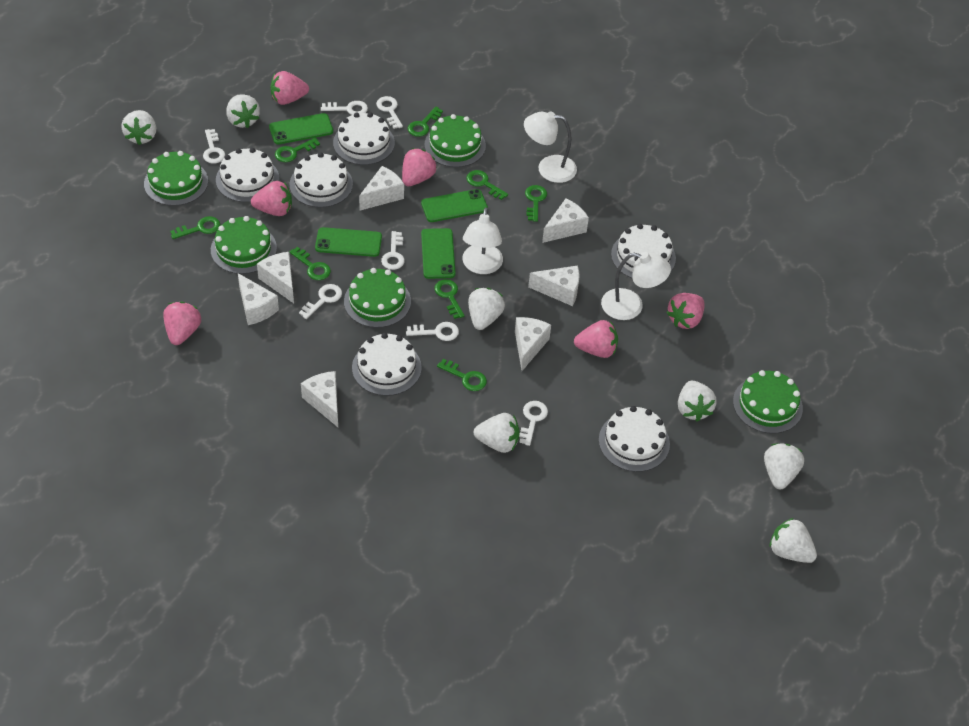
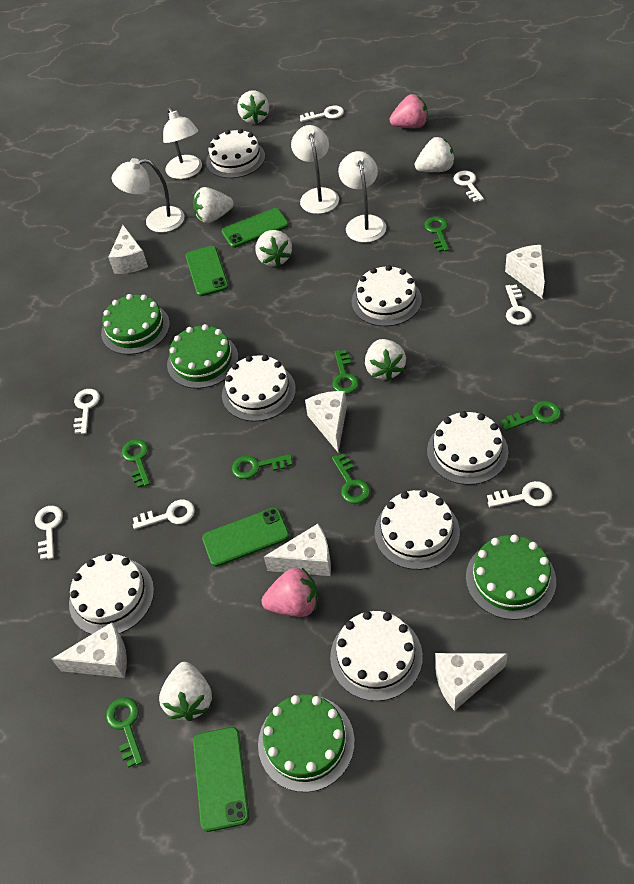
green cake: [144,151,208,206] [211,216,277,274] [344,268,411,328] [424,114,486,167] [733,370,803,434] = 5 -> [101,294,170,355] [167,324,238,389] [258,694,355,792] [466,535,556,620] = 4
green key: [170,216,220,239] [275,138,320,162] [289,247,331,280] [408,107,443,137] [434,279,465,319] [437,359,487,391] [466,170,508,200] [525,185,547,222] = 8 -> [106,697,143,767] [122,439,150,488] [232,454,292,479] [332,350,359,394] [332,453,370,504] [424,217,449,252] [501,401,561,431] = 7
pink strawberry: [163,302,201,345] [251,181,292,216] [270,71,309,105] [402,148,437,186] [574,320,618,358] [666,293,705,329] = 6 -> [261,568,318,617] [390,94,428,128] = 2
white cake: [216,148,279,202] [289,152,353,208] [333,112,395,165] [352,333,422,396] [599,406,670,472] [611,224,676,278] = 6 -> [69,553,154,634] [206,129,265,178] [222,355,296,422] [330,611,423,701] [352,265,422,326] [374,490,460,570] [427,411,509,485] = 7
white cheese: [238,273,279,325] [257,252,294,303] [301,371,338,427] [359,166,404,210] [515,317,551,371] [528,266,580,306] [542,198,589,243] = 7 -> [52,622,127,678] [108,225,148,274] [264,524,331,576] [305,391,347,453] [435,653,508,711] [505,245,545,298] = 6
white lamp: [463,207,503,274] [524,111,577,183] [601,252,671,320] = 3 -> [112,158,184,233] [163,107,202,179] [291,125,339,214] [338,151,386,243] = 4
white strawberry: [121,110,156,145] [226,94,260,128] [468,288,505,330] [474,413,519,453] [678,381,717,422] [764,444,804,489] [770,518,817,563] = 7 -> [159,662,212,721] [193,187,234,223] [237,91,269,124] [255,230,292,267] [365,339,406,381] [415,137,455,172] = 6

